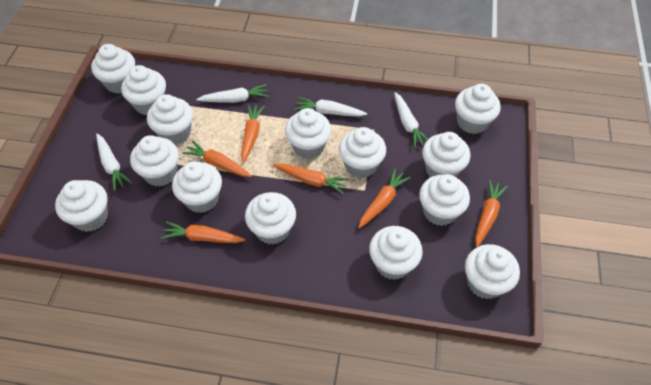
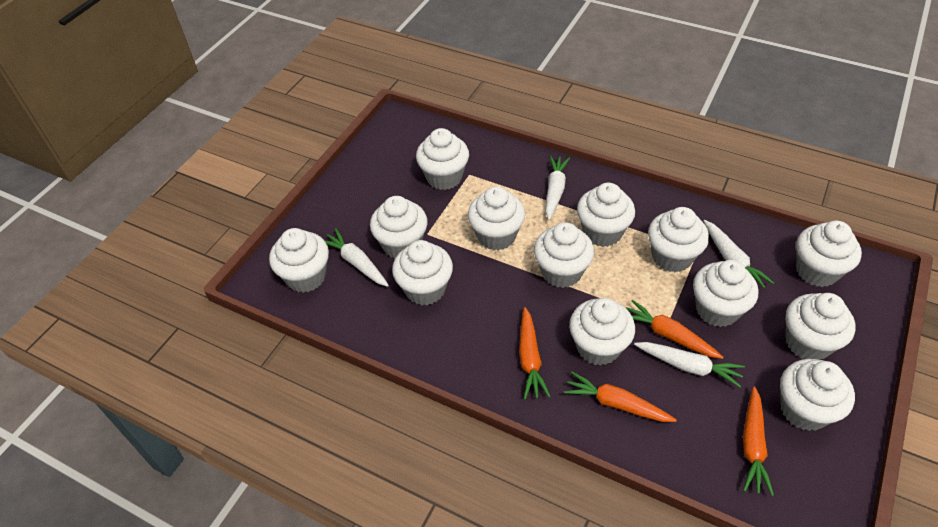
orange carrot: [161,221,245,243] [182,140,252,177] [241,104,265,163] [273,163,349,194] [358,169,411,229] [475,180,508,247] = 6 -> [519,307,551,400] [564,372,677,422] [626,300,723,359] [743,386,774,496] = 4
white cupcake: [55,180,108,232] [91,44,135,94] [121,65,166,115] [130,135,179,187] [147,94,193,145] [172,161,222,213] [245,192,296,245] [285,108,332,159] [339,127,386,178] [369,226,423,280] [419,174,470,226] [422,132,470,177] [455,84,501,134] [465,244,520,299] = 14 -> [269,228,329,293] [370,196,428,258] [392,240,453,305] [416,128,469,190] [468,186,525,251] [534,222,594,288] [569,298,635,366] [577,183,635,247] [648,207,709,272] [693,260,758,327] [780,359,855,431] [785,293,855,360] [796,221,862,287] = 13

